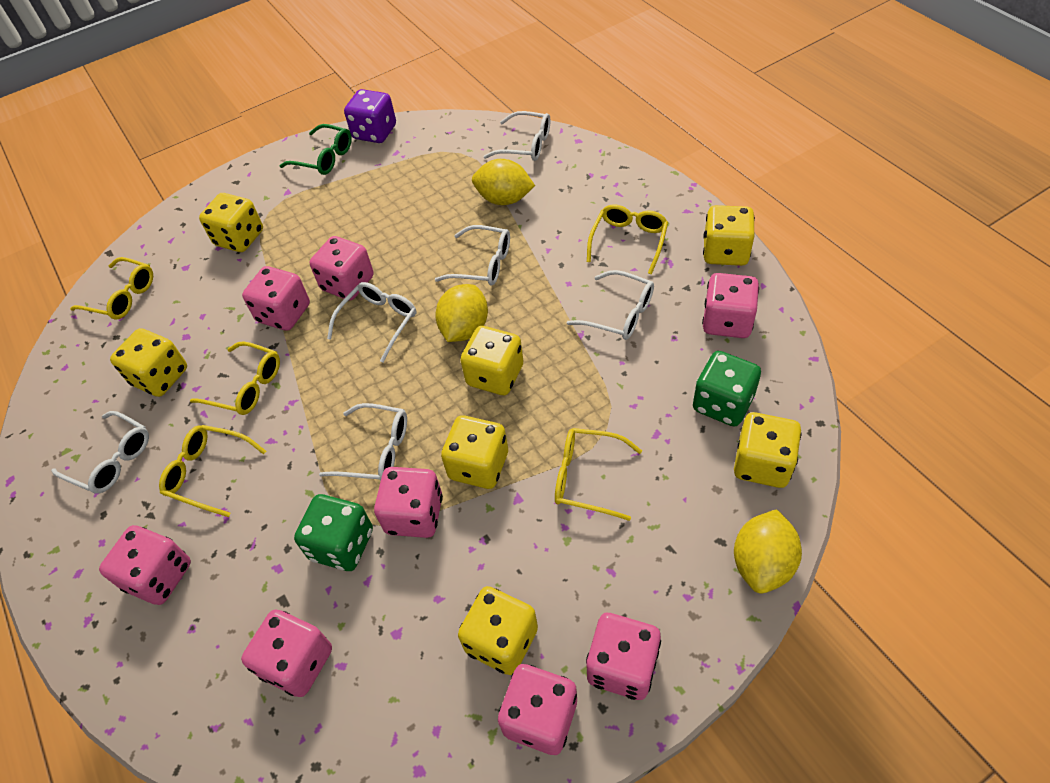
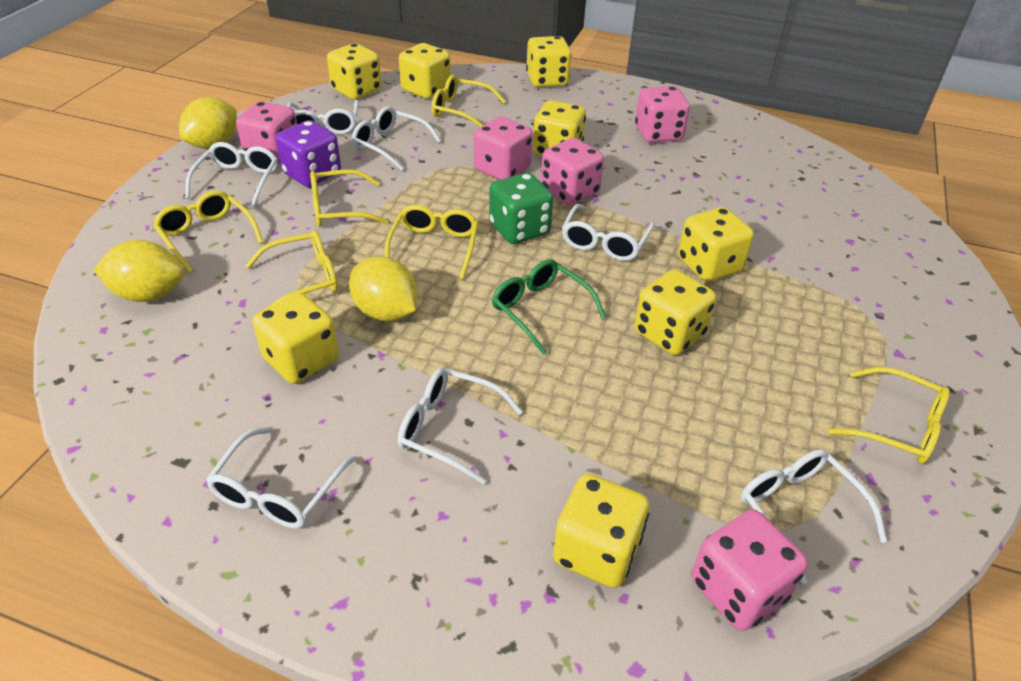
green dice: [294,494,373,571] [693,351,761,427] = 2 -> [489,173,553,244] = 1
pink dice: [99,525,191,605] [241,609,332,697] [242,266,310,331] [310,236,374,300] [374,467,443,538] [498,664,577,755] [586,613,661,700] [702,273,759,338] = 8 -> [236,101,297,164] [474,117,533,180] [541,138,604,206] [635,86,690,143] [691,509,808,631] = 5
white glasses: [51,411,149,494] [319,403,407,481] [327,282,416,363] [435,225,510,286] [483,111,550,161] [567,270,654,340] = 6 -> [185,142,278,208] [206,426,356,529] [287,100,359,134] [352,106,441,171] [398,368,523,484] [562,204,655,261] [741,449,887,584] = 7
yellow dice: [110,328,187,397] [199,193,263,252] [441,415,508,489] [458,586,538,675] [460,326,523,395] [703,205,755,266] [734,412,802,488] = 7 -> [252,293,339,384] [327,43,382,99] [399,43,451,99] [526,36,572,87] [533,100,586,156] [553,474,649,588] [635,269,716,355] [678,207,754,282] = 8
yellow glasses: [70,257,153,320] [159,425,266,517] [190,341,280,415] [555,428,642,521] [587,204,668,274] = 5 -> [153,190,264,273] [245,230,338,308] [310,169,388,227] [384,205,478,279] [431,75,506,127] [828,367,950,464] = 6

